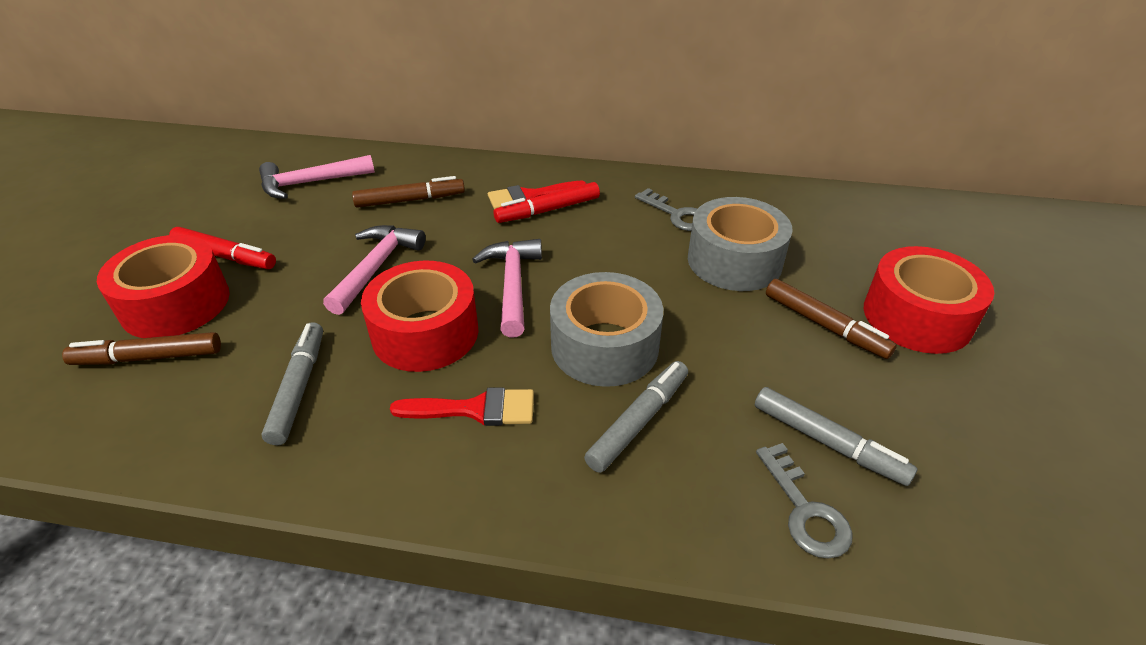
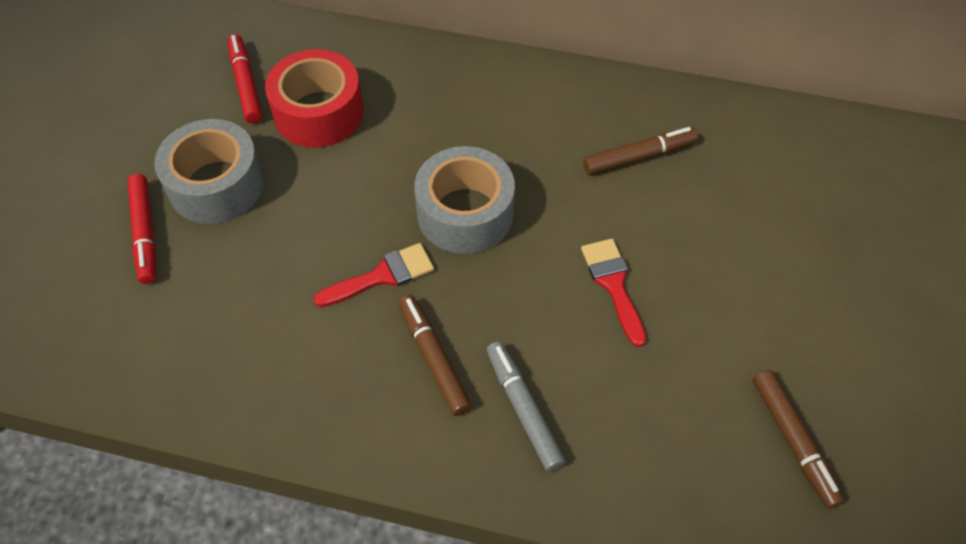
grey key: [635,188,698,231] [756,443,853,559] = 2 -> none = 0
grey marker: [262,322,323,445] [584,361,688,473] [755,387,918,486] = 3 -> [486,341,566,472] = 1
pink hammer: [259,155,375,199] [323,225,426,315] [472,239,542,338] = 3 -> none = 0
red tape: [97,235,230,338] [361,261,479,372] [864,246,994,354] = 3 -> [265,49,363,148] = 1

